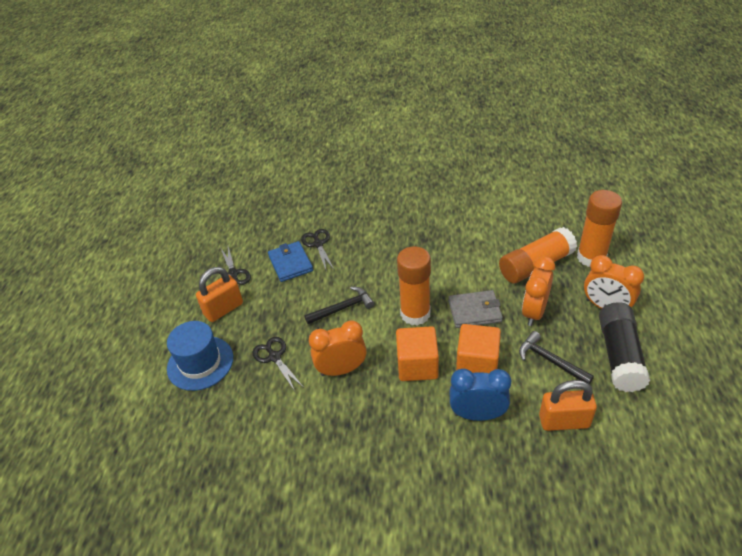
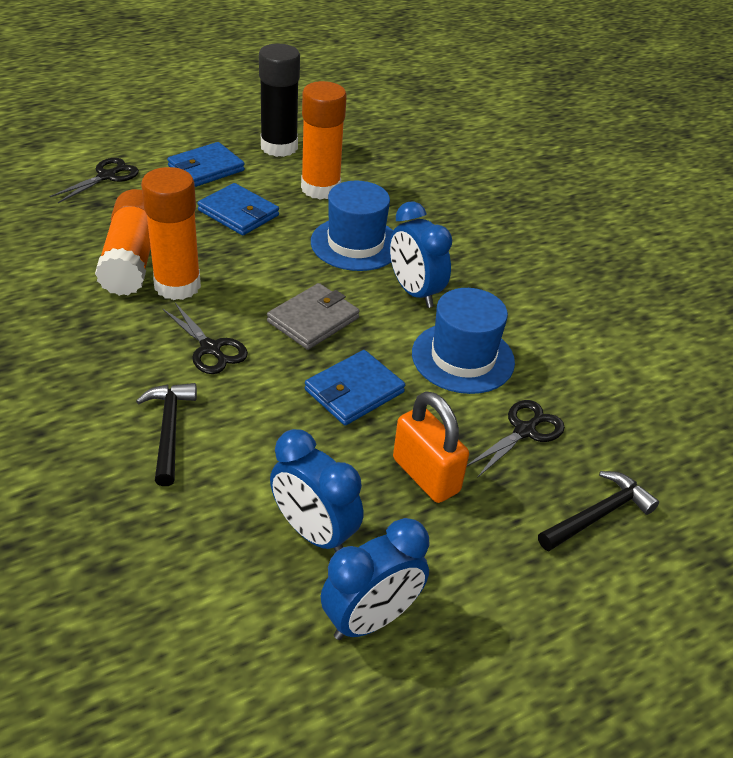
blue clock: [450,369,511,421] = 1 -> [270,429,363,552] [321,518,430,640] [389,202,452,308] = 3
blue hat: [167,321,233,391] = 1 -> [311,180,393,271] [412,288,515,394] = 2
blue wallet: [268,241,313,282] = 1 -> [167,142,245,187] [197,183,279,235] [305,350,405,426] = 3
orange clock: [309,321,367,376] [522,256,555,326] [584,255,644,309] = 3 -> none = 0
orange cube: [396,326,439,381] [456,324,501,373] = 2 -> none = 0
orange padlock: [196,267,243,322] [539,380,597,431] = 2 -> [393,391,469,503] = 1

